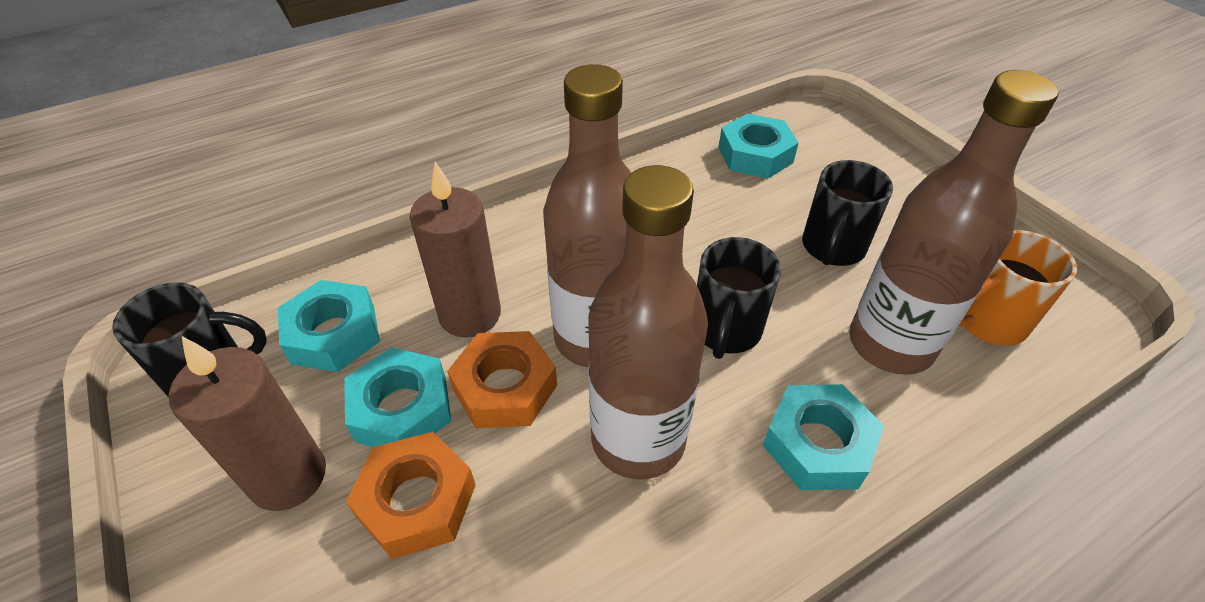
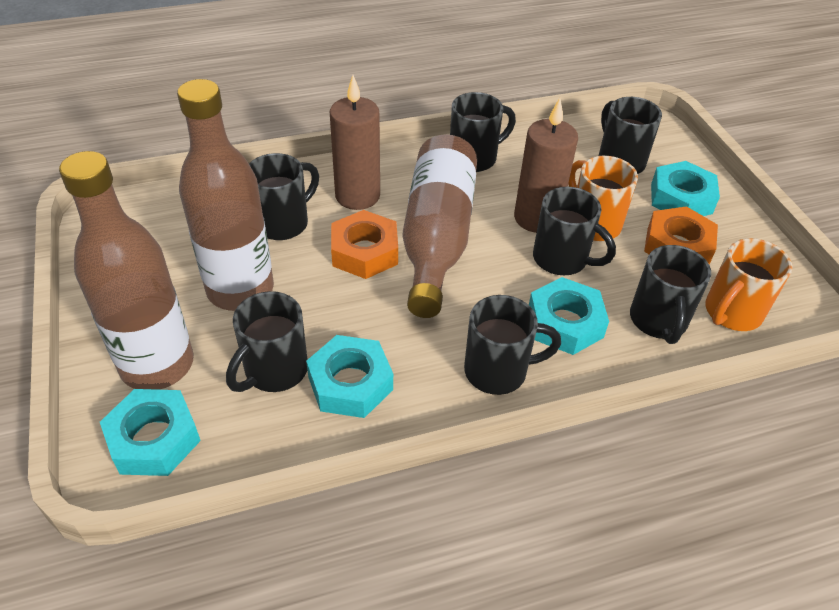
black mug: [112,282,267,397] [697,237,781,359] [802,160,893,266] = 3 -> [226,291,308,392] [249,153,319,240] [450,92,516,172] [464,295,561,395] [533,187,616,275] [599,97,662,174] [630,245,711,344] = 7
orange mug: [959,230,1077,346] = 1 -> [568,156,638,241] [705,238,792,331] = 2

